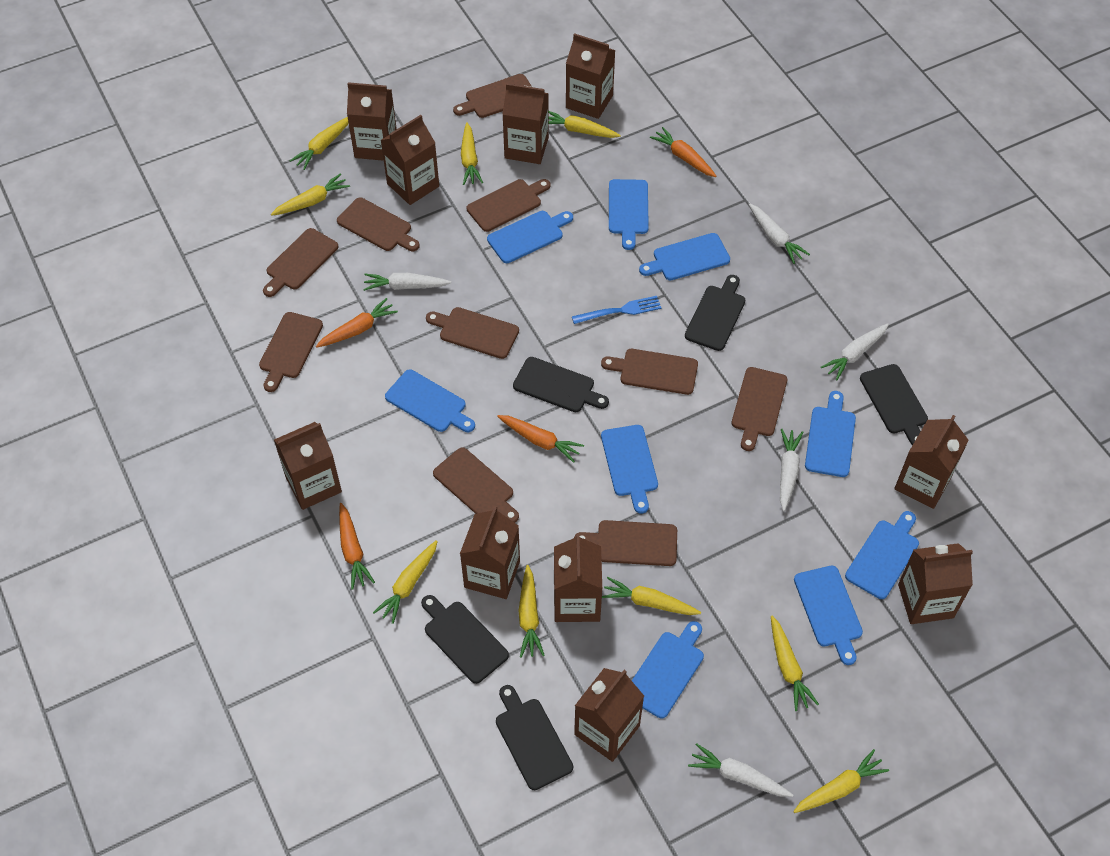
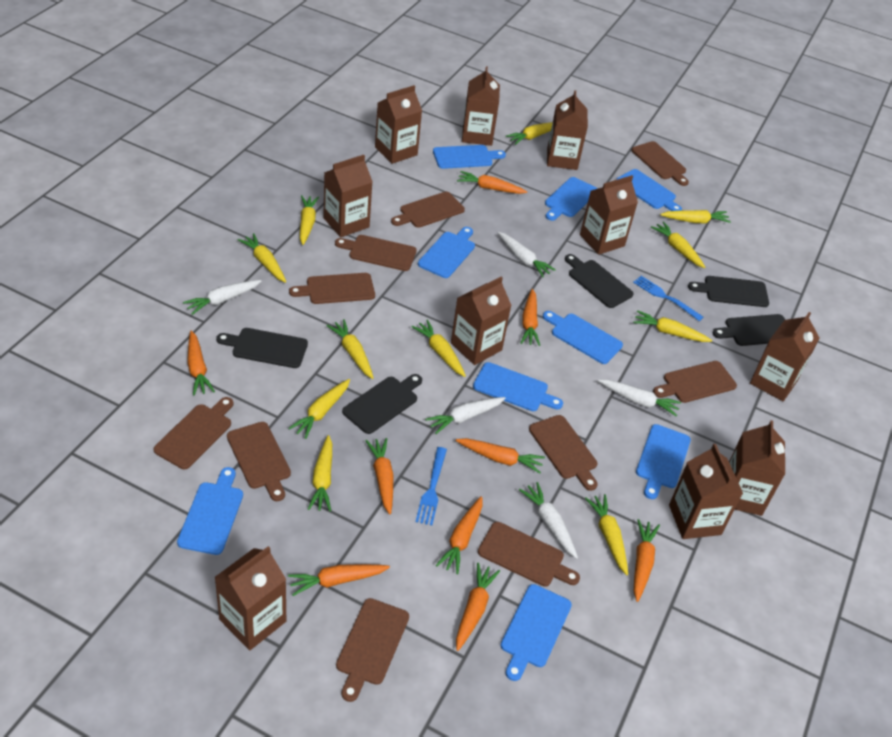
blue fork: [572,296,661,324] = 1 -> [416,447,447,525] [633,276,704,321] = 2
orange carrot: [316,298,398,348] [339,503,375,589] [497,415,584,463] [650,127,716,177] = 4 -> [187,331,215,396] [288,564,390,596] [366,438,393,515] [436,496,483,574] [456,438,545,473] [456,563,500,651] [457,171,527,194] [521,289,540,346] [634,519,660,602] = 9
yellow carrot: [271,173,350,216] [290,117,349,170] [373,540,438,624] [461,122,483,185] [519,565,545,658] [549,111,621,138] [602,577,701,615] [771,616,819,711] [793,749,889,813] = 9 -> [238,233,286,283] [288,379,350,439] [300,195,319,245] [308,435,332,511] [327,319,374,379] [411,320,466,377] [506,122,553,145] [585,494,628,575] [633,310,712,342] [651,222,705,268] [660,210,731,223] = 11

